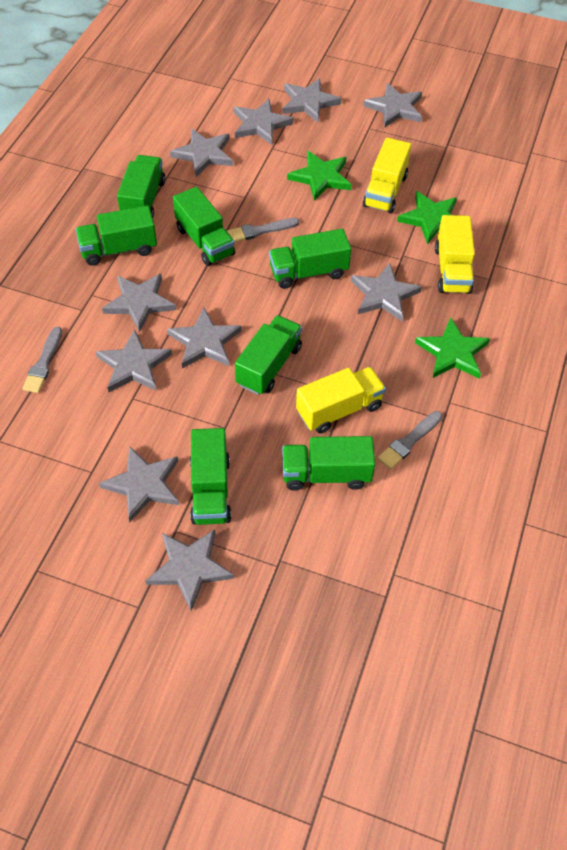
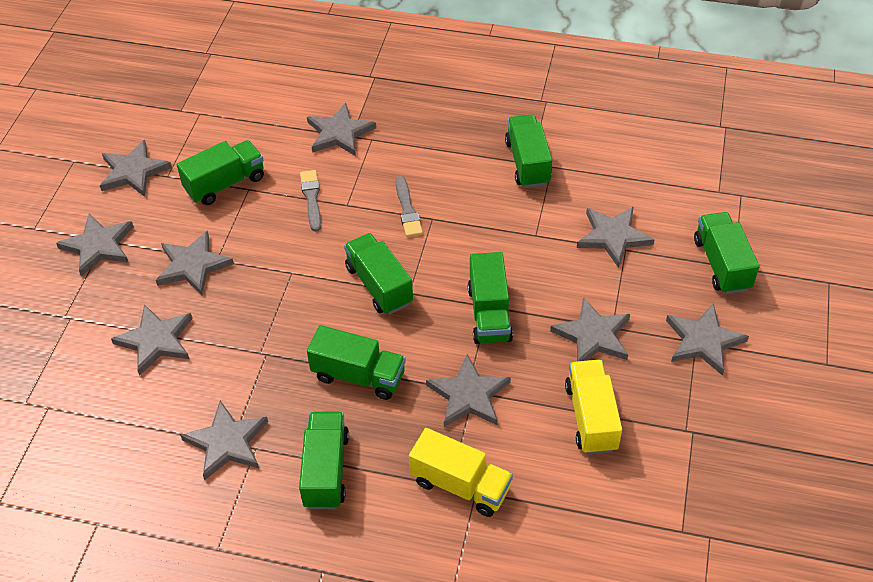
green star: [287,151,352,201] [397,191,457,244] [415,317,490,379] = 3 -> none = 0
grey brush: [22,327,62,393] [227,218,299,242] [378,411,442,469] = 3 -> [300,170,321,232] [395,176,423,237] = 2
yellow truck: [296,367,386,433] [363,138,411,213] [435,215,475,294] = 3 -> [409,428,513,517] [565,360,622,455] = 2

